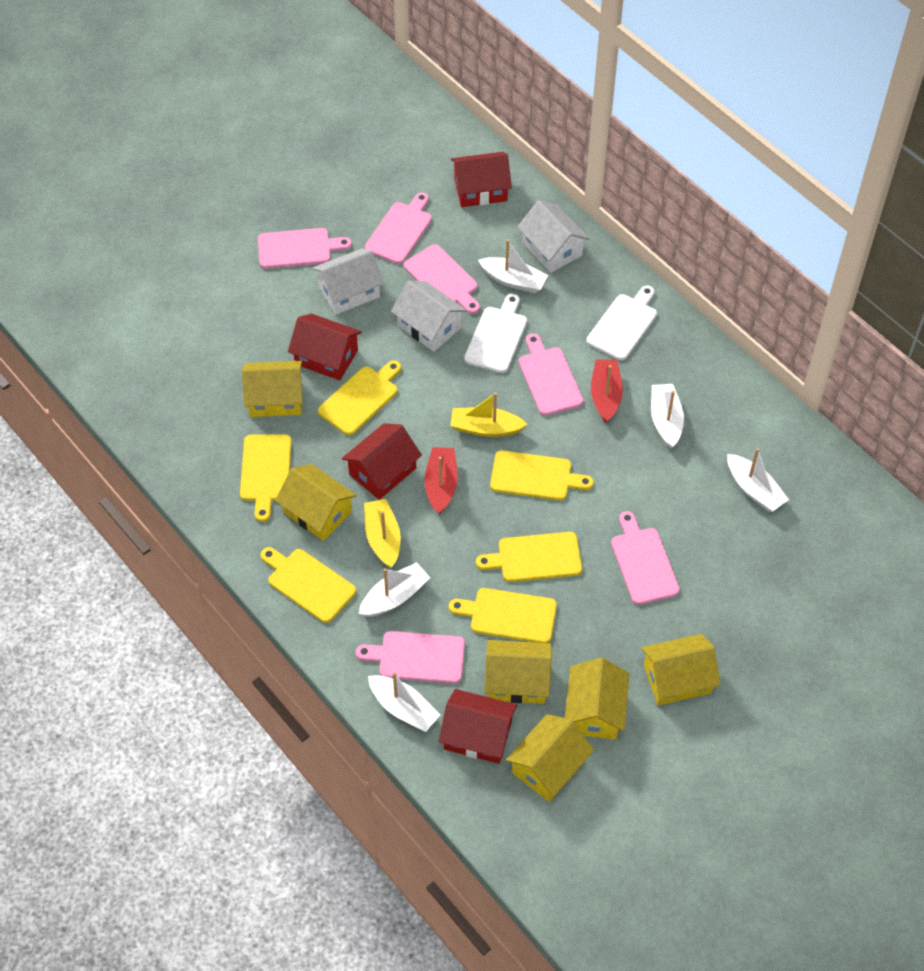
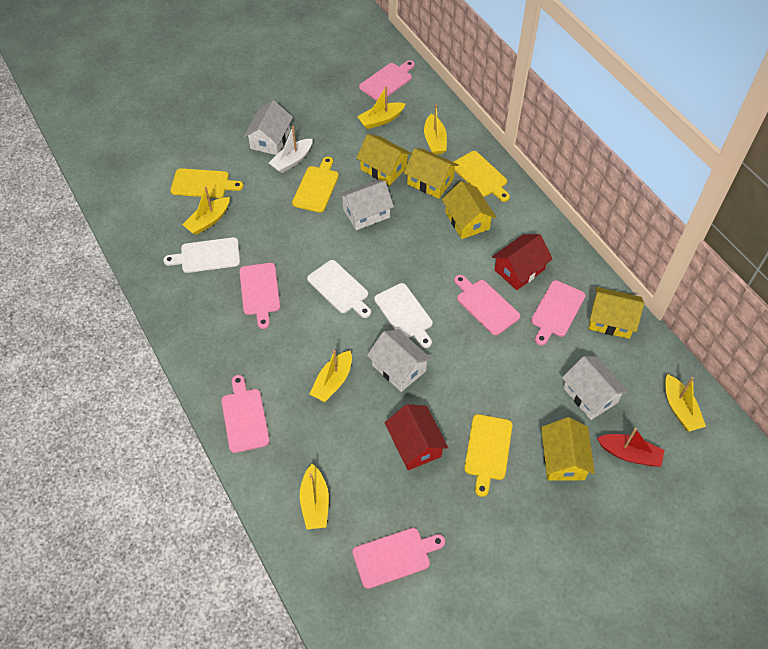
red boat: [424,447,458,514] [591,359,623,423] = 2 -> [597,428,665,467] = 1
red house: [288,314,362,381] [342,423,422,500] [439,689,517,764] [451,152,512,207] = 4 -> [385,404,448,470] [492,234,553,290] = 2
white boat: [358,562,430,617] [368,672,441,732] [478,239,548,293] [651,384,684,449] [727,448,789,512] = 5 -> [269,126,313,173] = 1
white cutting board: [464,294,527,373] [586,286,657,361] = 2 -> [163,237,240,273] [307,260,371,318] [374,283,433,348] = 3
white house: [312,248,384,314] [391,281,467,352] [517,200,590,273] = 3 -> [244,100,293,155] [339,180,394,230] [367,330,432,392] [562,356,628,420] = 4
yellow boat: [364,499,401,568] [450,392,528,437] = 2 -> [182,187,230,235] [300,464,329,529] [309,350,352,402] [357,86,405,129] [424,104,447,155] [665,374,706,431] = 6
yellow cutting board: [240,435,292,522] [261,547,356,623] [318,360,401,435] [449,588,557,643] [476,532,582,582] [490,450,594,501] = 6 -> [170,168,243,198] [292,157,339,213] [454,151,510,202] [464,414,512,497] = 4
yellow house: [242,361,303,417] [275,464,357,541] [484,640,551,704] [506,714,594,802] [565,657,629,740] [641,634,720,706] = 6 -> [356,134,412,186] [404,148,459,199] [442,181,496,239] [541,417,595,481] [589,287,644,339] = 5

